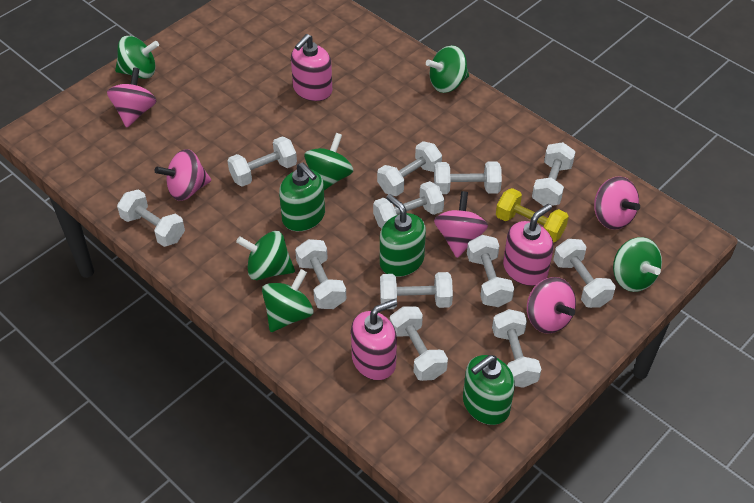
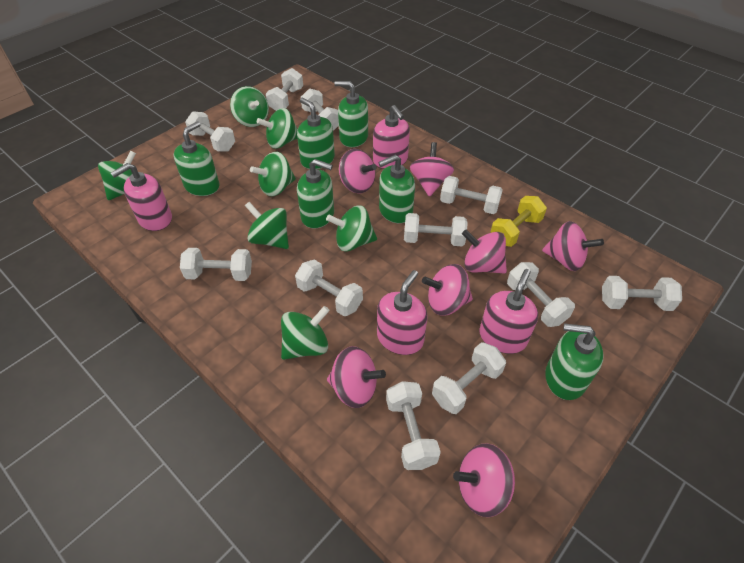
green soap dispenser: [279,162,325,231] [380,194,426,277] [463,355,515,425] = 3 -> [174,121,219,196] [297,98,335,169] [297,159,334,228] [334,81,368,147] [378,155,415,223] [545,323,604,400] = 6
green spinning top: [115,36,159,79] [236,231,295,280] [262,269,314,332] [305,133,353,190] [426,45,469,93] [613,237,662,292] = 6 -> [98,150,136,200] [230,86,269,127] [245,202,289,249] [250,152,296,196] [257,108,298,149] [281,306,330,360] [326,205,377,251] = 7
pink soap dispenser: [291,34,332,101] [351,299,397,380] [503,204,553,286] = 3 -> [111,163,172,231] [373,105,410,169] [377,270,427,355] [479,269,538,354] = 4
pink spinning top: [107,68,156,127] [155,149,211,201] [434,191,488,258] [527,277,576,334] [594,176,640,230] = 5 -> [327,346,386,408] [339,149,377,193] [410,142,454,197] [422,264,473,315] [453,443,515,517] [462,229,507,274] [542,221,604,271] = 7
white dumbbell: [117,189,185,247] [227,136,297,187] [295,239,347,309] [373,181,444,229] [377,141,442,196] [380,272,453,309] [390,306,448,381] [434,161,502,194] [467,235,514,307] [492,309,541,388] [532,142,576,206] [553,239,616,308] = 12 -> [180,248,252,281] [185,111,235,151] [266,68,303,111] [295,260,363,316] [301,88,339,131] [386,381,441,470] [404,213,468,246] [432,342,506,414] [440,176,503,214] [507,262,575,327] [602,276,682,311] = 11

